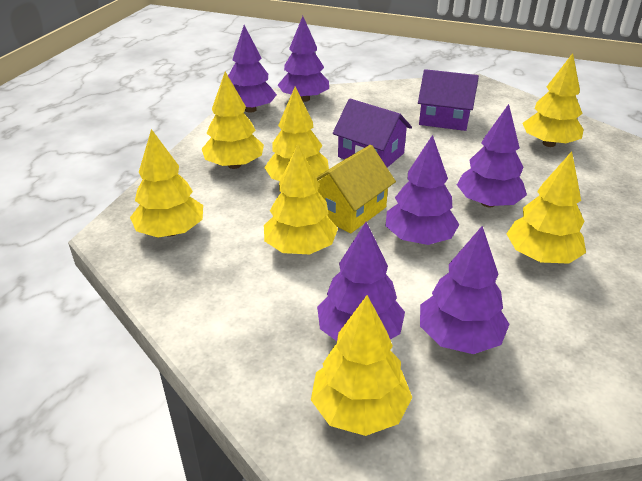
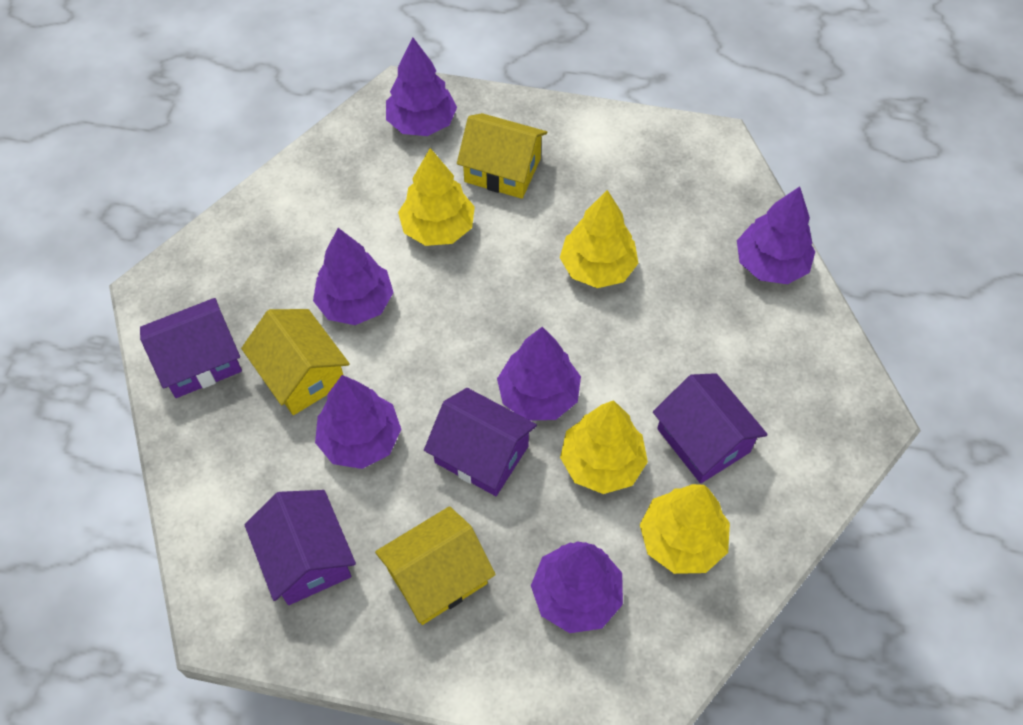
purple house: [333,99,412,167] [418,69,479,131] = 2 -> [140,298,242,398] [244,490,356,605] [424,388,537,496] [653,373,768,484] = 4
yellow house: [316,145,396,233] = 1 -> [241,309,350,415] [375,506,496,625] [457,113,547,199] = 3
yellow tree: [130,129,203,238] [202,72,264,169] [264,87,329,181] [264,144,338,255] [311,295,412,436] [507,151,586,264] [523,53,584,147] = 7 -> [398,148,475,246] [560,190,639,288] [560,400,648,494] [640,484,730,574] = 4

